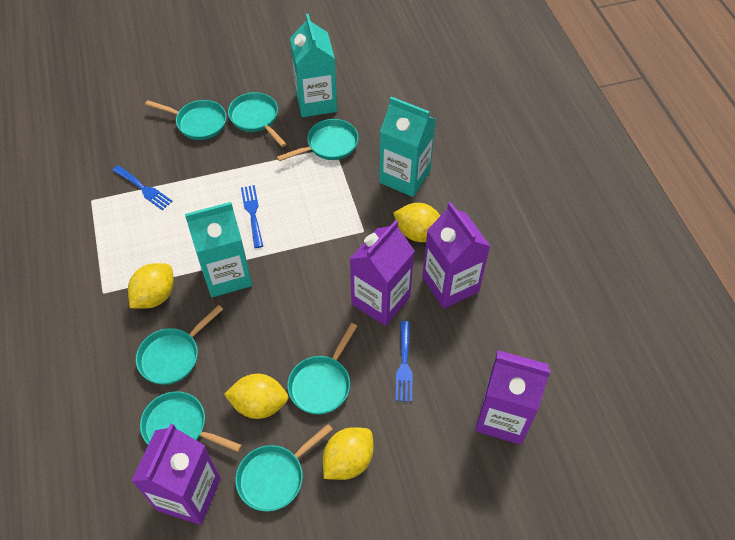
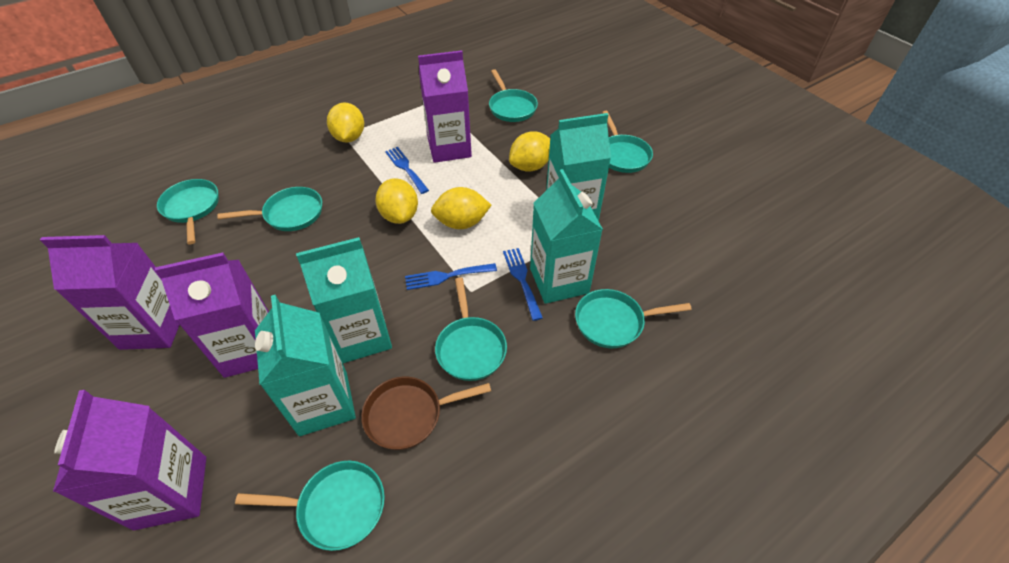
brown pan: none = 0 -> [361,377,491,450] = 1
turquoise carton: [185,202,252,297] [290,14,337,117] [379,97,436,197] = 3 -> [255,295,356,436] [296,237,392,363] [530,169,603,304] [546,113,611,221] = 4

